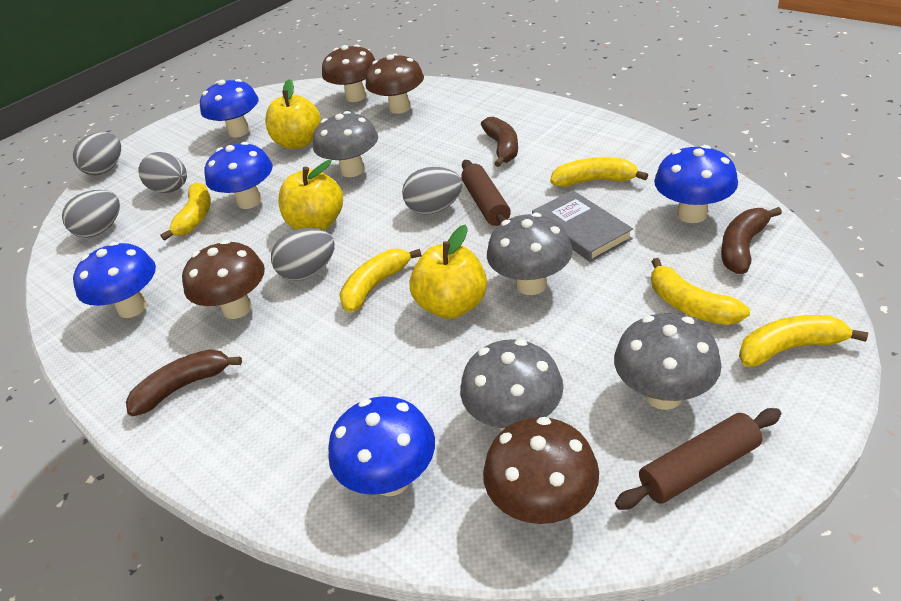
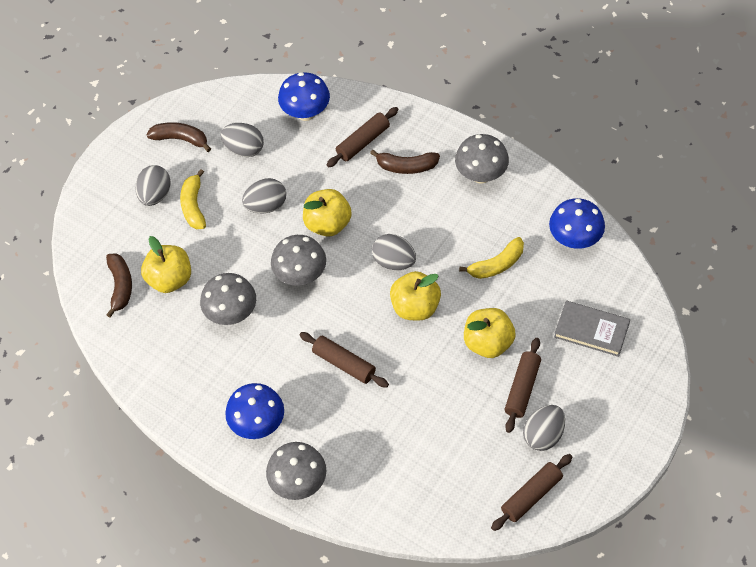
blue mushroom: [73,242,156,318] [200,79,259,137] [204,142,273,209] [328,396,435,496] [654,145,738,223] = 5 -> [225,383,284,439] [278,72,330,121] [549,198,605,249] = 3
brown mushroom: [182,240,265,319] [322,45,375,102] [366,54,424,114] [483,417,599,524] = 4 -> none = 0
brown rolling pin: [461,160,511,226] [615,408,781,510] = 2 -> [300,332,389,388] [326,107,398,167] [491,454,572,531] [505,338,541,433] = 4
yellow apple: [265,79,321,149] [278,160,343,230] [410,225,487,319] = 3 -> [141,236,191,293] [303,189,352,237] [390,271,441,320] [464,308,516,358] = 4
yellow banana: [160,182,211,241] [339,249,422,313] [550,157,648,187] [651,258,750,325] [739,315,868,367] = 5 -> [180,169,206,229] [459,237,524,279] = 2

